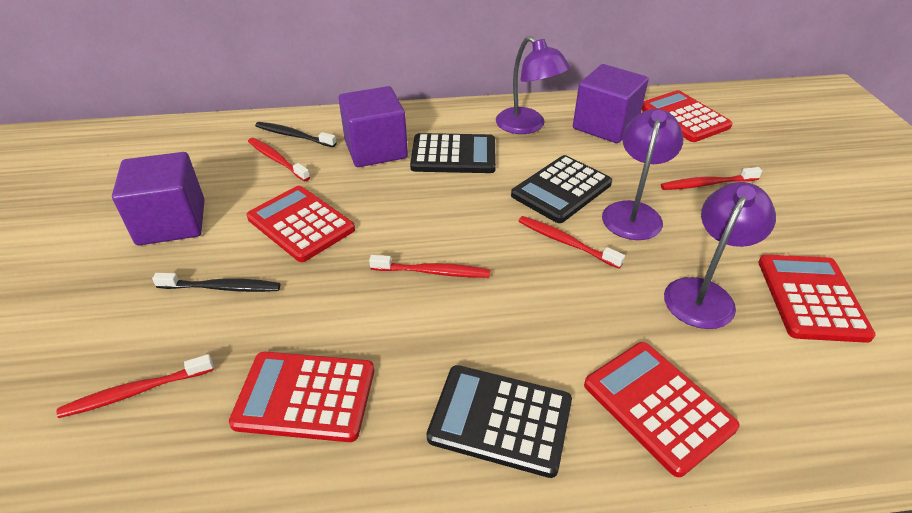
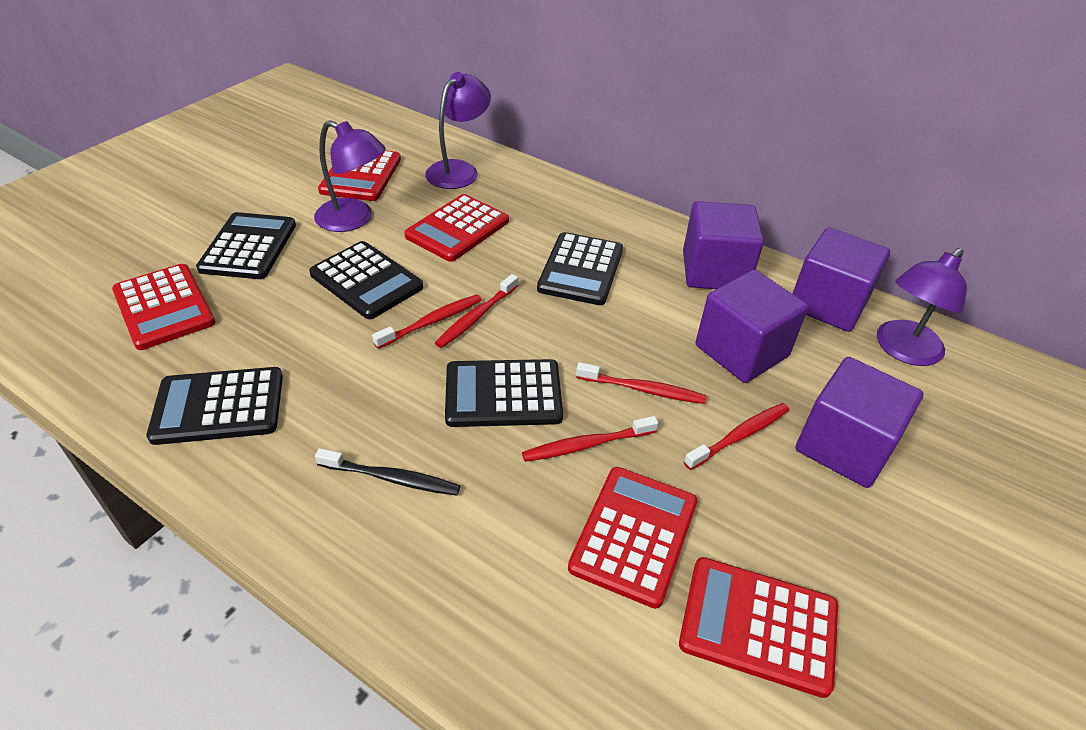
black calculator: [410,133,496,173] [427,365,572,478] [511,155,612,223] = 3 -> [146,367,283,445] [196,212,296,279] [309,241,423,319] [445,359,563,427] [537,232,623,305] = 5
black toothbrush: [152,273,280,292] [255,122,337,147] = 2 -> [315,448,460,496] = 1
purple cube: [112,152,204,245] [338,86,408,167] [573,64,649,143] = 3 -> [683,201,764,289] [696,270,808,383] [792,227,890,332] [796,357,923,488] = 4

